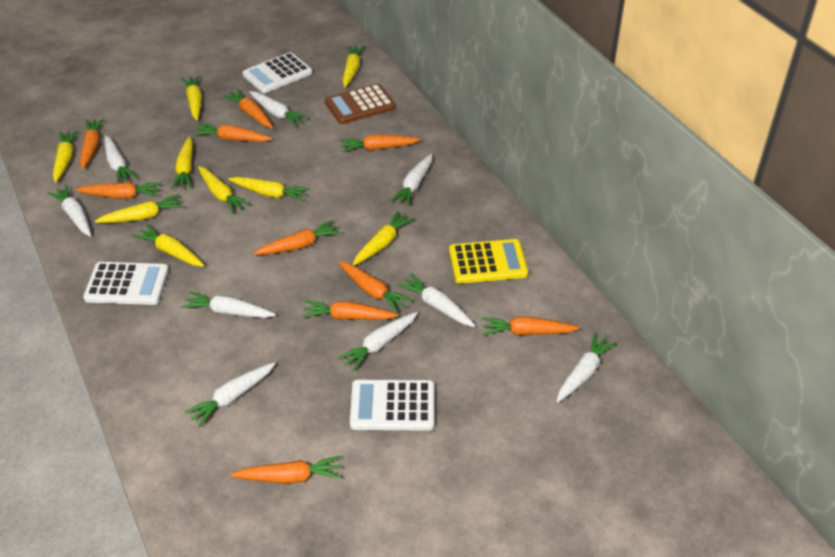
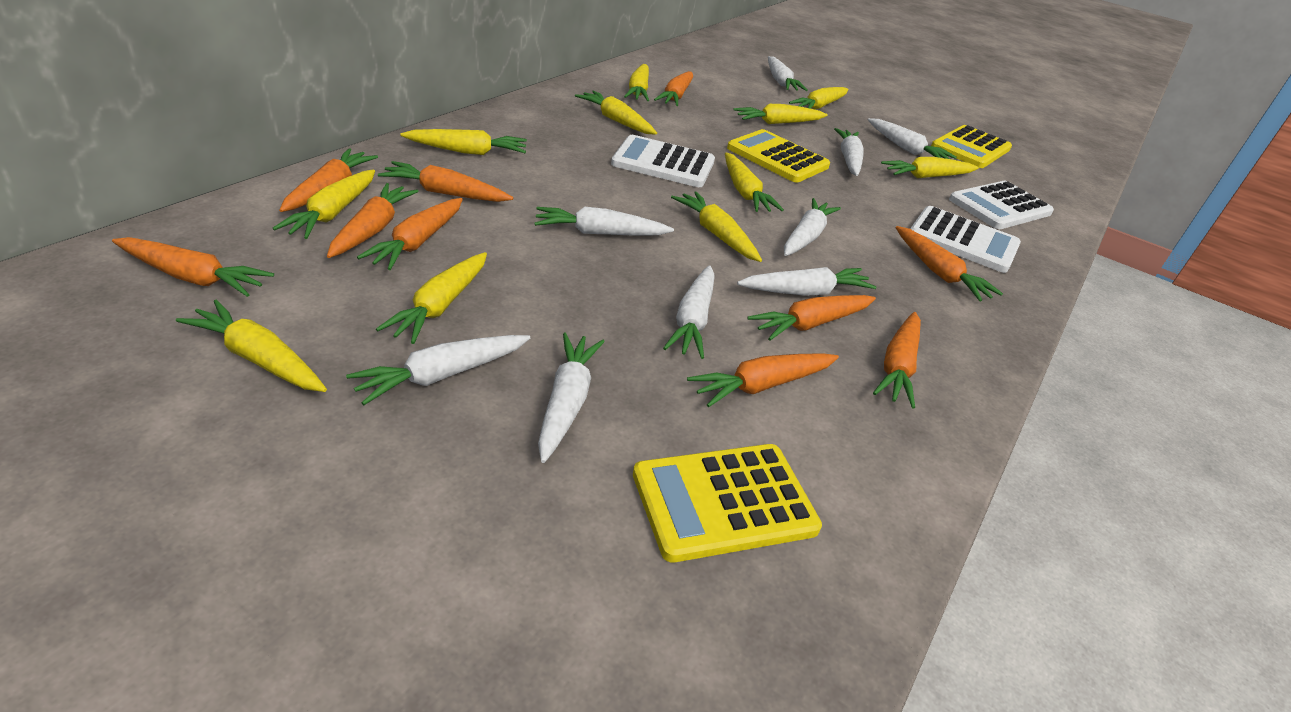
brown calculator: [325,84,396,124] = 1 -> none = 0
yellow calculator: [449,239,528,284] = 1 -> [633,444,822,563] [727,129,830,182] [931,125,1012,168] = 3
yellow carrot: [53,130,79,183] [95,194,184,223] [132,224,205,267] [171,136,193,189] [181,75,202,120] [198,166,250,214] [228,177,310,202] [343,45,365,87] [353,211,414,265] = 9 -> [176,300,327,392] [272,169,375,239] [376,252,487,344] [400,129,527,155] [575,91,657,135] [624,64,649,101] [671,191,762,262] [725,153,784,212] [734,104,828,124] [789,87,849,110] [881,157,979,178] = 11

